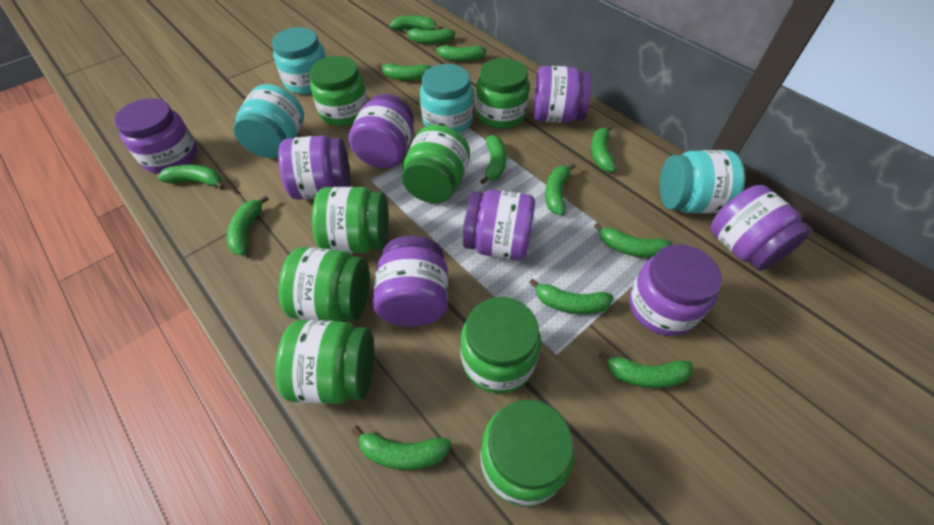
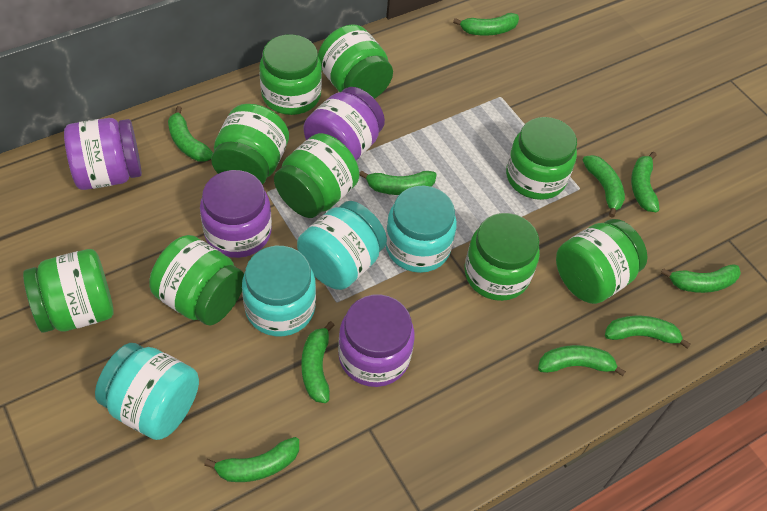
green banana: [158,165,225,190] [227,195,269,255] [351,426,451,470] [377,63,432,81] [390,16,442,31] [403,28,455,44] [432,45,487,62] [480,135,506,184] [529,278,613,314] [545,163,576,215] [591,125,616,172] [594,223,672,258] [599,352,693,388] = 13 -> [168,106,213,162] [204,437,299,482] [301,321,335,403] [359,170,437,195] [453,13,519,36] [538,345,626,376] [583,155,625,218] [605,316,691,349] [631,152,659,213] [661,264,741,293] = 10
green jar: [275,320,374,404] [278,247,370,322] [309,56,368,126] [312,187,389,254] [402,125,470,203] [460,297,541,393] [476,58,529,129] [480,400,574,507] = 8 -> [23,249,114,333] [149,235,244,326] [211,104,289,185] [259,35,322,115] [274,133,359,218] [318,24,393,99] [465,213,540,301] [506,117,577,200] [556,219,648,304] = 9
purple jar: [114,98,198,174] [278,136,350,200] [349,94,414,168] [372,236,448,327] [463,189,535,261] [533,66,592,123] [629,244,722,336] [710,185,811,271] = 8 -> [64,118,142,190] [200,170,272,258] [304,87,385,161] [338,294,415,387] = 4

